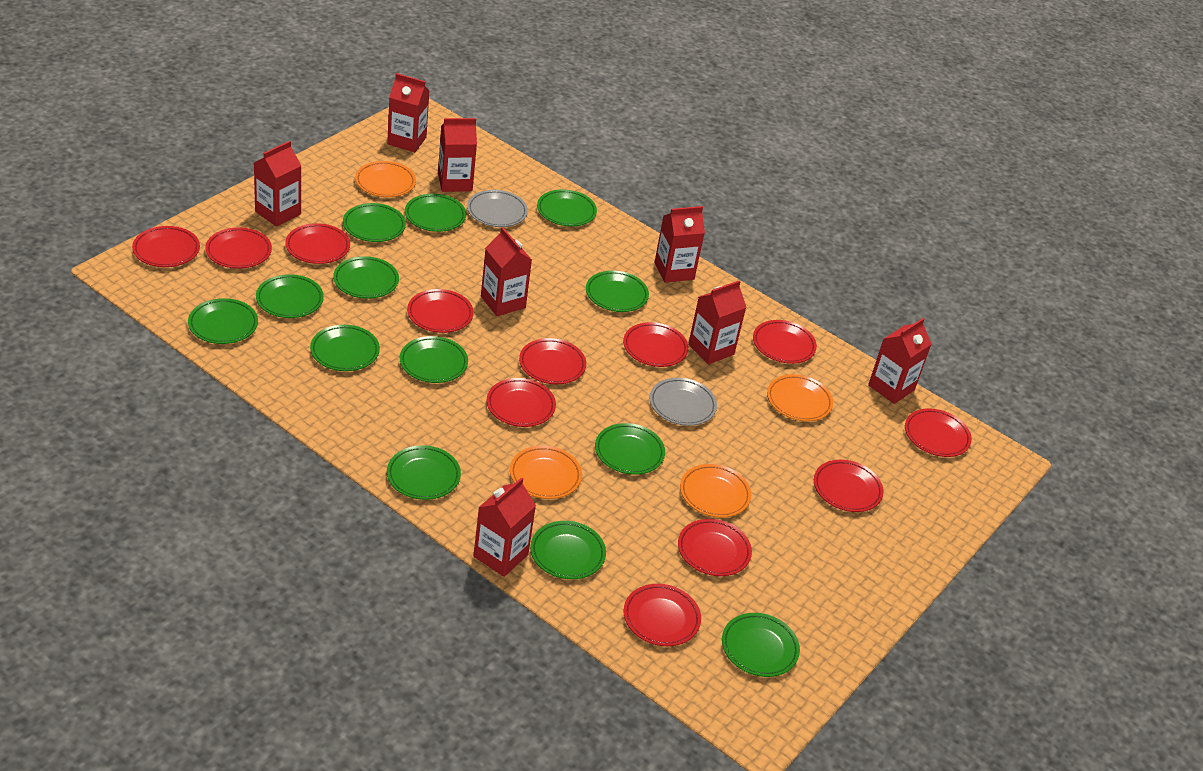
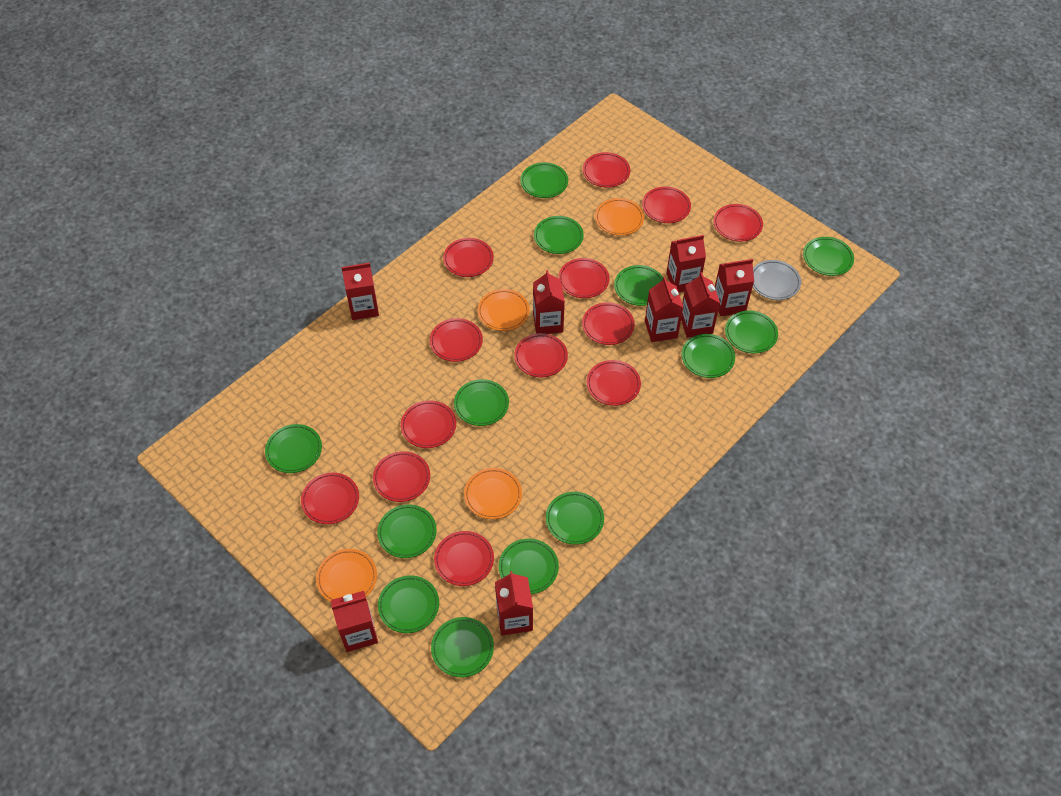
grey plate: [467,190,528,227] [650,378,717,426] = 2 -> [753,260,801,300] = 1
red plate: [132,226,200,267] [205,227,272,269] [285,223,350,264] [407,289,474,333] [487,378,556,427] [519,338,586,384] [623,322,688,367] [624,584,701,646] [678,519,752,576] [753,320,817,364] [814,460,884,512] [905,408,972,457] = 12 -> [301,473,359,524] [373,451,430,502] [401,400,456,448] [430,318,483,362] [434,531,494,586] [443,238,494,277] [514,333,568,377] [558,258,609,298] [582,302,635,345] [583,152,630,188] [586,360,641,406] [642,186,691,223] [713,204,763,242] = 13

